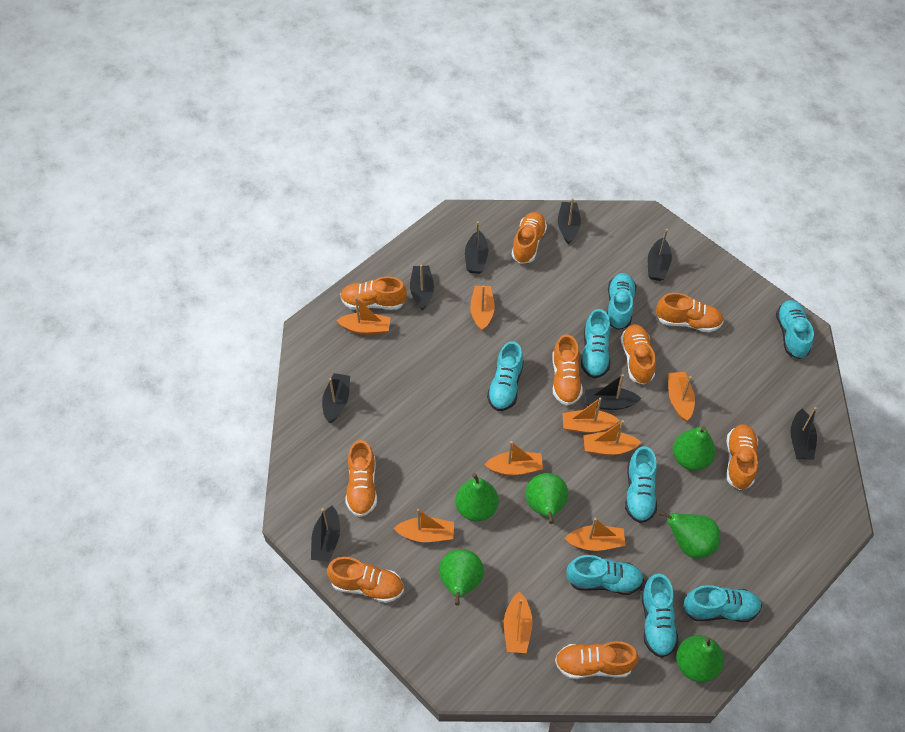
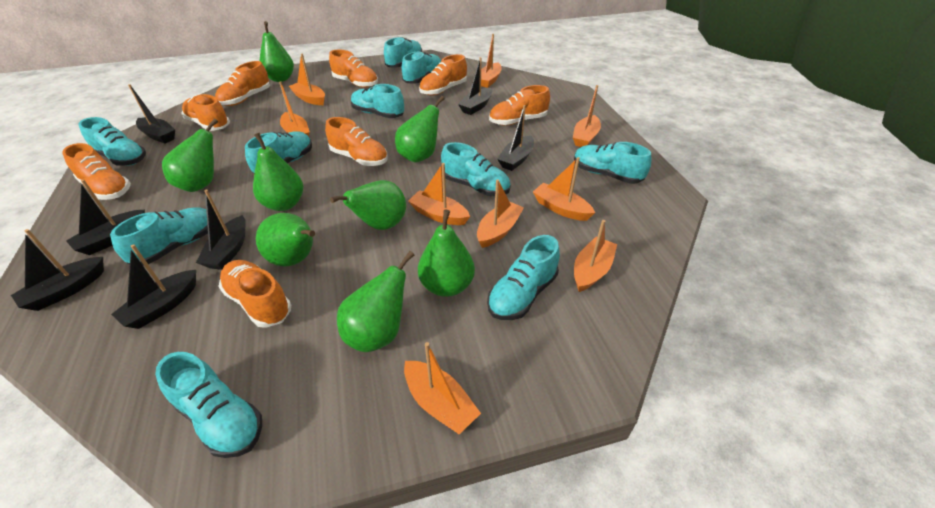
black boat: [311,506,340,562] [322,373,350,423] [410,265,434,310] [465,221,488,274] [558,198,581,244] [585,374,642,410] [648,229,672,281] [790,407,817,460] = 8 -> [11,229,104,311] [66,179,145,255] [111,244,196,329] [128,84,175,144] [196,190,246,270] [458,57,492,115] [497,105,534,171] = 7
green pear: [439,549,484,606] [455,473,499,522] [525,473,568,524] [658,510,721,558] [673,426,716,471] [676,635,724,683] = 6 -> [162,118,218,192] [253,133,303,211] [256,213,315,266] [259,21,294,82] [330,180,406,230] [337,251,414,352] [395,96,444,163] [418,210,475,297] = 8
orange shoe: [327,557,404,603] [340,277,407,310] [345,440,377,517] [512,212,547,264] [552,334,583,406] [555,641,639,679] [621,324,656,385] [656,293,724,332] [726,424,758,490] = 9 -> [62,143,131,200] [181,94,230,131] [215,61,270,106] [218,260,291,328] [325,117,388,166] [329,50,378,88] [419,54,467,95] [489,85,550,125] = 8
turquoise shoe: [487,341,524,411] [566,555,644,595] [581,309,611,378] [607,273,637,330] [625,446,657,523] [641,573,678,658] [683,585,762,622] [776,300,814,359] = 8 -> [79,117,146,166] [110,207,208,266] [155,352,262,458] [245,131,312,173] [351,84,404,118] [384,37,422,67] [402,51,441,84] [441,142,511,196] [487,235,560,320] [574,142,651,184] = 10

